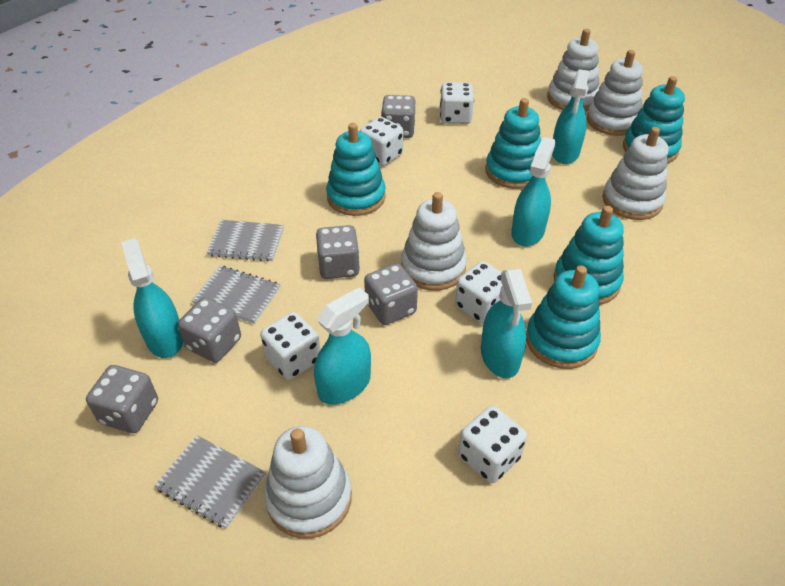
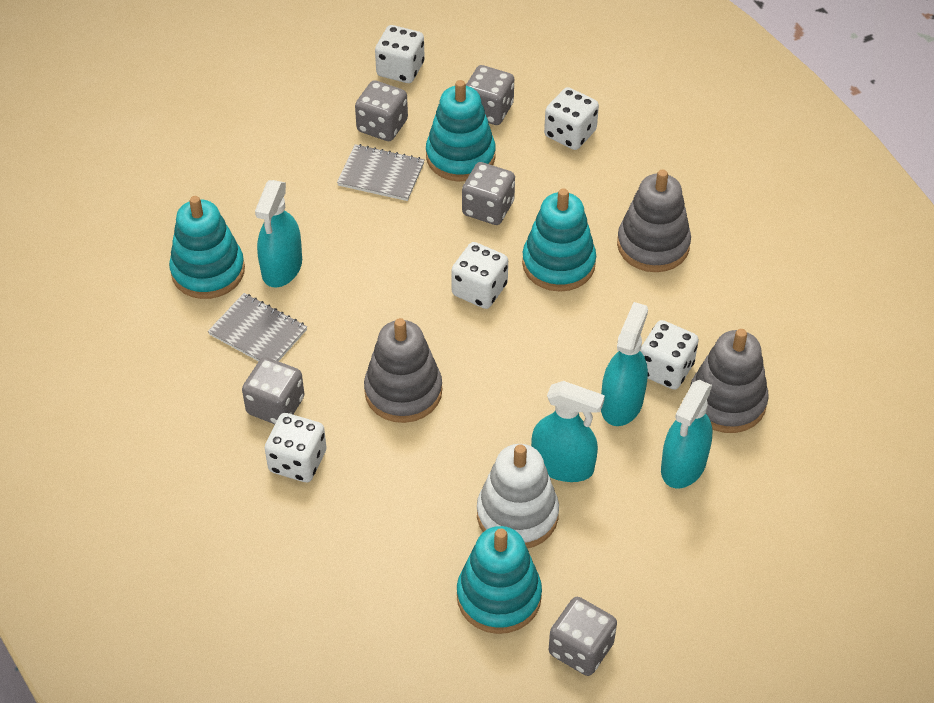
grey notebook: [154,435,266,529] [191,266,281,324] [207,220,284,262] = 3 -> [208,293,307,361] [337,144,425,201] = 2
grey stacking toy: none = 0 -> [364,318,442,423] [617,169,691,272] [690,329,769,433] = 3
turquoise spray bottle: [121,238,183,358] [314,287,371,405] [481,269,532,378] [511,137,556,247] [552,69,589,164] = 5 -> [255,180,302,288] [531,381,605,482] [601,302,648,426] [661,380,712,488] = 4
turquoise stacking toy: [326,123,386,216] [485,98,541,189] [526,265,601,369] [554,206,624,305] [623,76,685,163] = 5 -> [169,196,245,299] [426,80,496,182] [457,526,542,634] [522,188,596,292] = 4
white stacking toy: [264,426,352,539] [401,192,467,291] [547,29,599,111] [587,50,643,136] [603,127,668,220] = 5 -> [477,444,559,549] = 1

